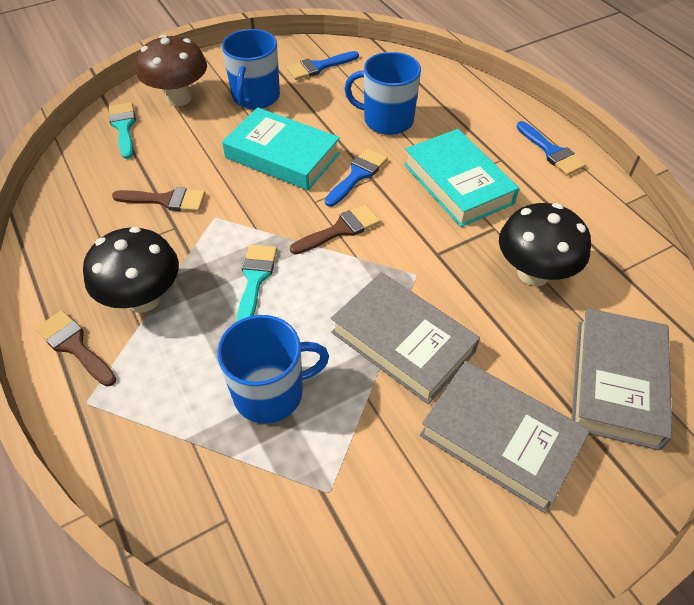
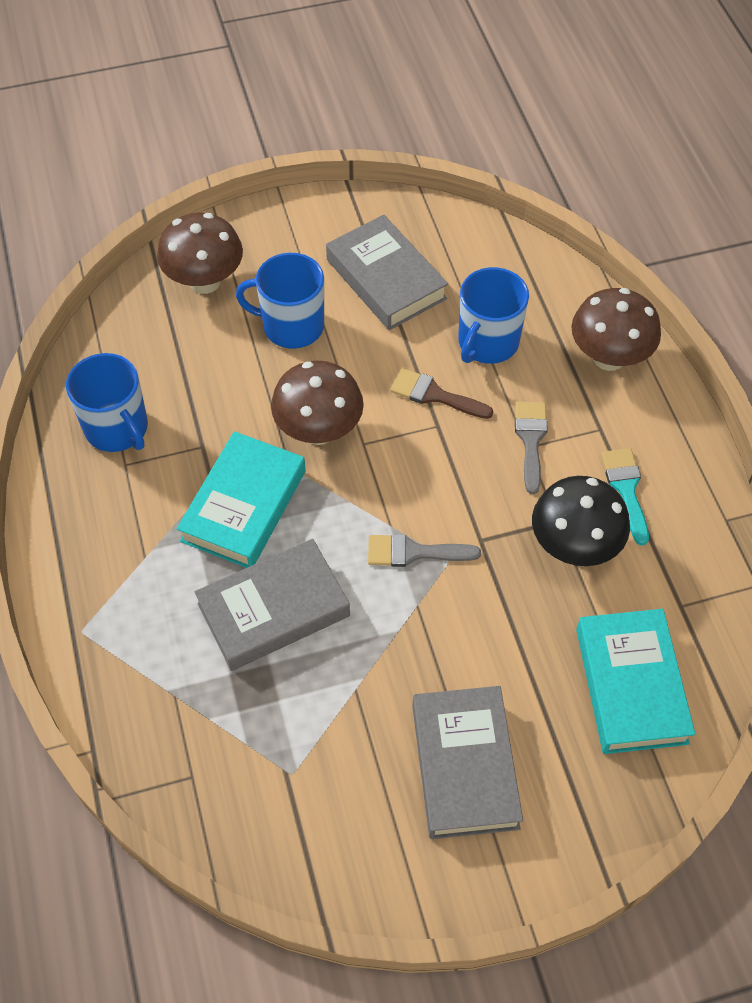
black mushroom: [83,227,179,312] [499,203,591,286] = 2 -> [532,476,630,566] = 1
blue brush: [286,51,359,80] [325,148,388,207] [516,121,586,175] = 3 -> none = 0
brown brush: [35,310,116,387] [112,187,205,212] [290,204,380,254] = 3 -> [390,368,493,419] = 1
brown mushroom: [136,34,207,106] = 1 -> [157,213,243,294] [271,360,364,445] [571,288,661,371] = 3
grey brush: none = 0 -> [368,534,481,567] [515,402,548,494] = 2
turquoise brush: [109,102,136,159] [237,244,277,321] = 2 -> [601,448,649,545] = 1

